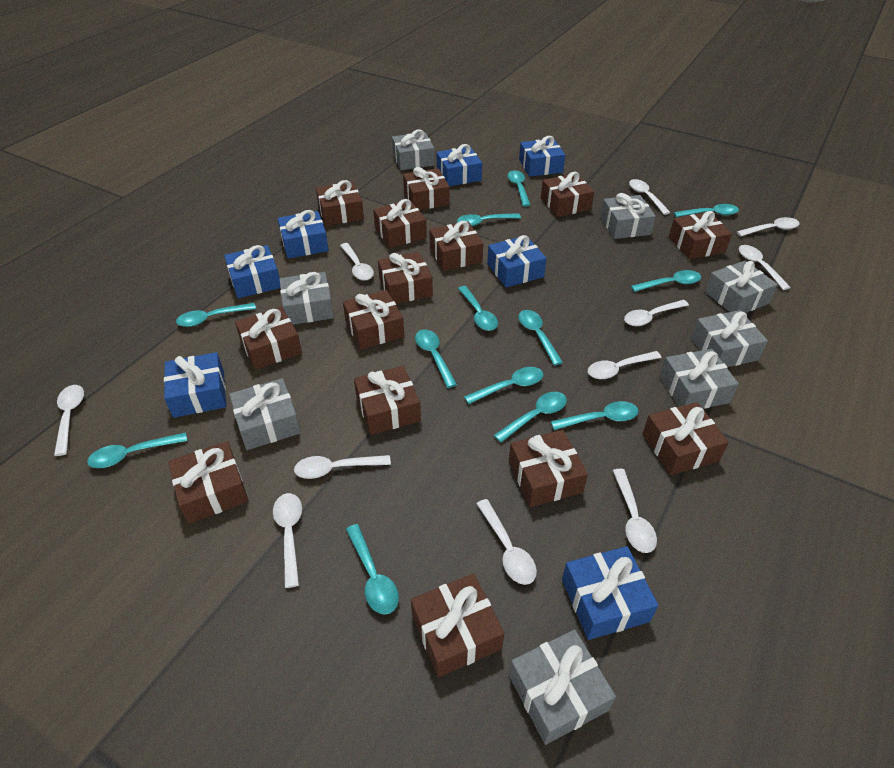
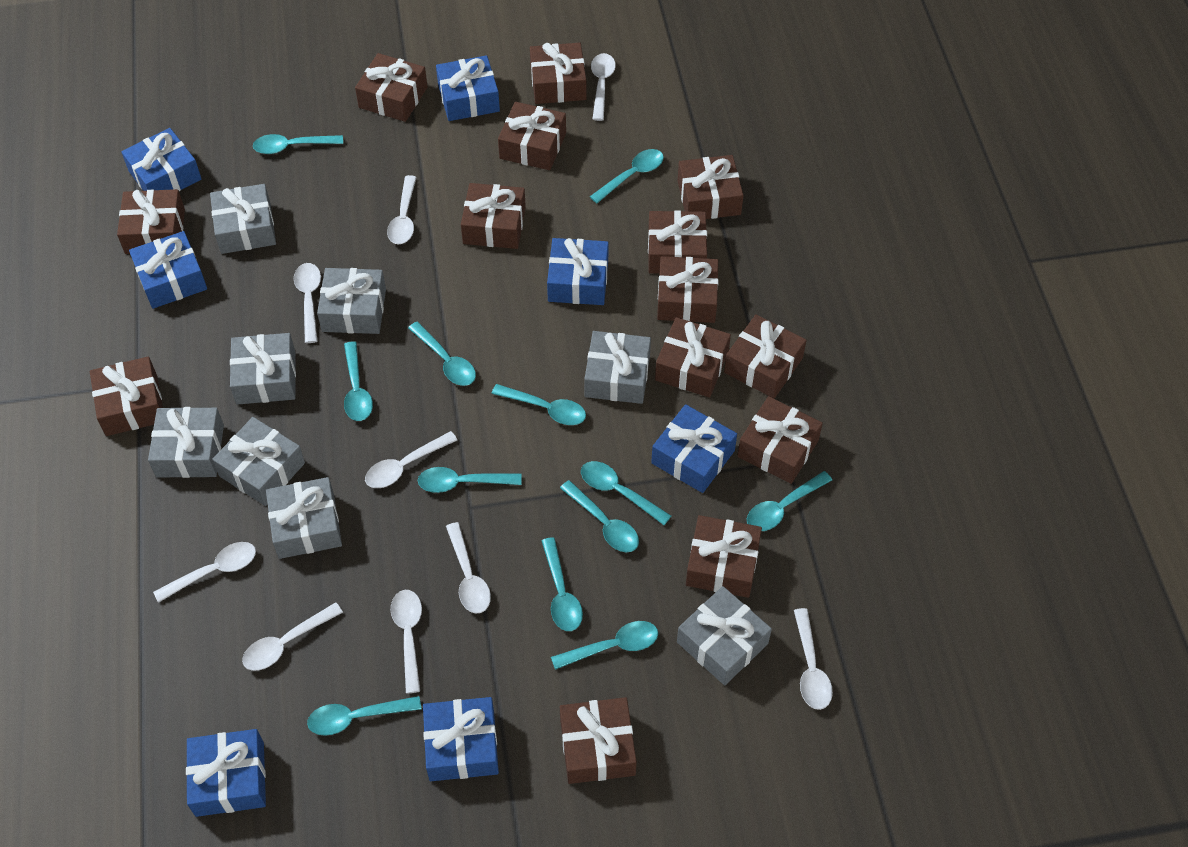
turquoise spoon: [87,432,187,468] [176,303,256,327] [346,524,399,615] [415,329,457,388] [457,213,521,226] [458,286,498,331] [464,367,543,404] [494,392,567,442] [507,170,530,207] [518,310,563,366] [551,401,639,430] [631,270,701,292] [674,204,739,217] = 13 -> [253,134,343,154] [307,696,421,736] [344,341,373,421] [408,322,476,386] [418,467,522,493] [491,384,586,425] [542,537,583,631] [551,621,658,670] [560,480,639,552] [581,461,671,525] [590,149,664,203] [747,471,832,531] = 12
white spoon: [54,385,84,456] [273,493,302,588] [294,455,391,479] [340,243,374,281] [476,499,537,585] [588,351,662,379] [612,469,657,553] [624,300,689,326] [629,179,671,215] [737,217,800,237] [739,245,791,290] = 11 -> [153,542,256,603] [242,602,343,671] [294,263,321,343] [365,431,457,488] [387,175,416,244] [391,590,422,693] [446,522,491,613] [591,53,616,121] [794,608,833,710] = 9

